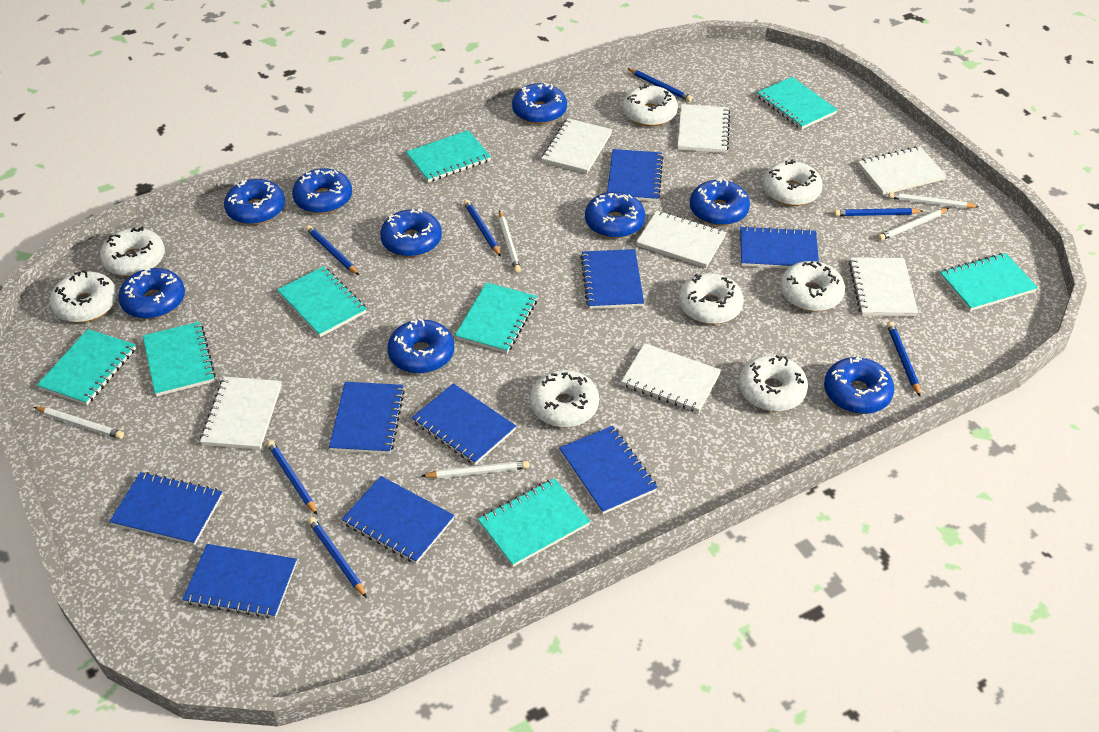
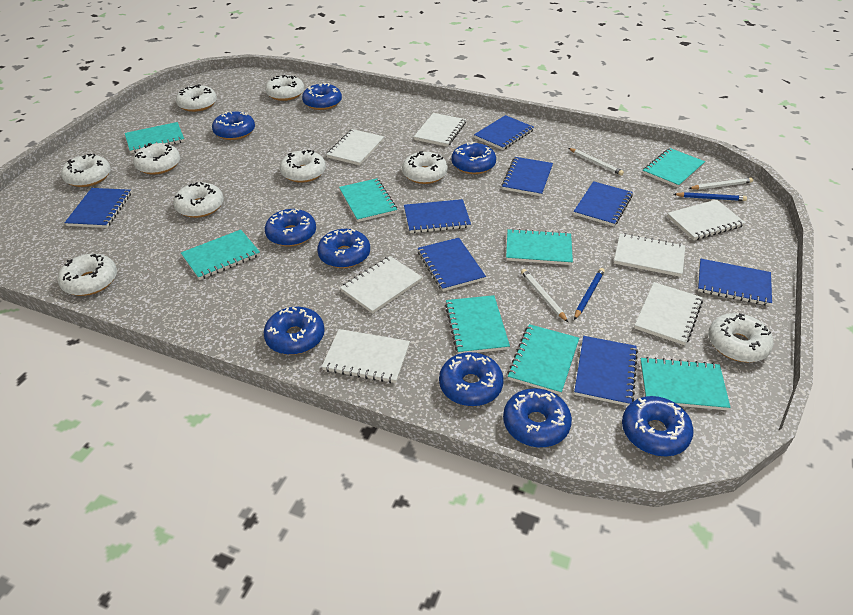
blue notebook: [109,472,223,545] [182,544,297,619] [329,382,405,454] [342,476,454,564] [412,383,516,465] [559,426,658,514] [580,249,644,309] [607,149,663,202] [740,226,819,269] = 9 -> [65,188,131,228] [404,199,471,233] [418,238,486,291] [474,115,534,150] [501,157,553,196] [574,181,633,226] [574,336,638,406] [698,259,772,306] = 8
blue pencil: [267,440,317,515] [306,225,359,275] [308,517,367,598] [464,199,501,257] [627,68,692,102] [834,208,923,216] [887,322,921,397] = 7 -> [574,268,605,320] [674,192,747,201] = 2
white donut: [50,270,117,323] [100,226,165,276] [530,370,599,427] [623,84,678,126] [679,273,744,324] [739,355,808,412] [763,159,823,206] [780,261,845,311] = 8 -> [58,254,117,296] [61,154,111,187] [133,143,180,175] [173,182,224,218] [176,84,217,112] [265,75,304,101] [280,150,326,183] [402,151,448,184] [708,313,774,362] = 9
white pencil: [34,407,124,439] [422,461,529,478] [499,210,521,273] [878,208,949,241] [888,192,979,208] = 5 -> [521,269,568,322] [569,148,624,176] [688,178,753,190] = 3

